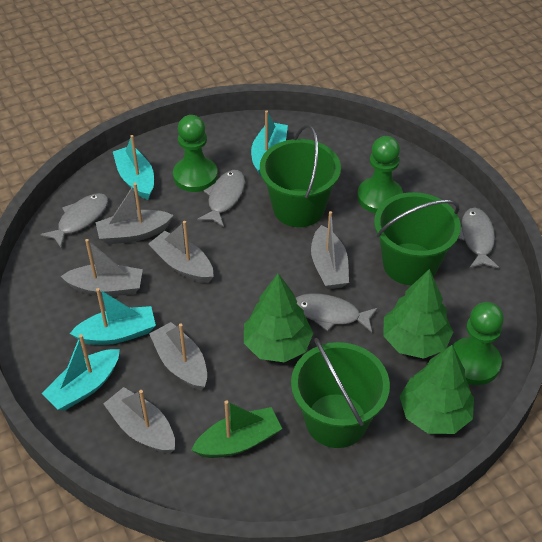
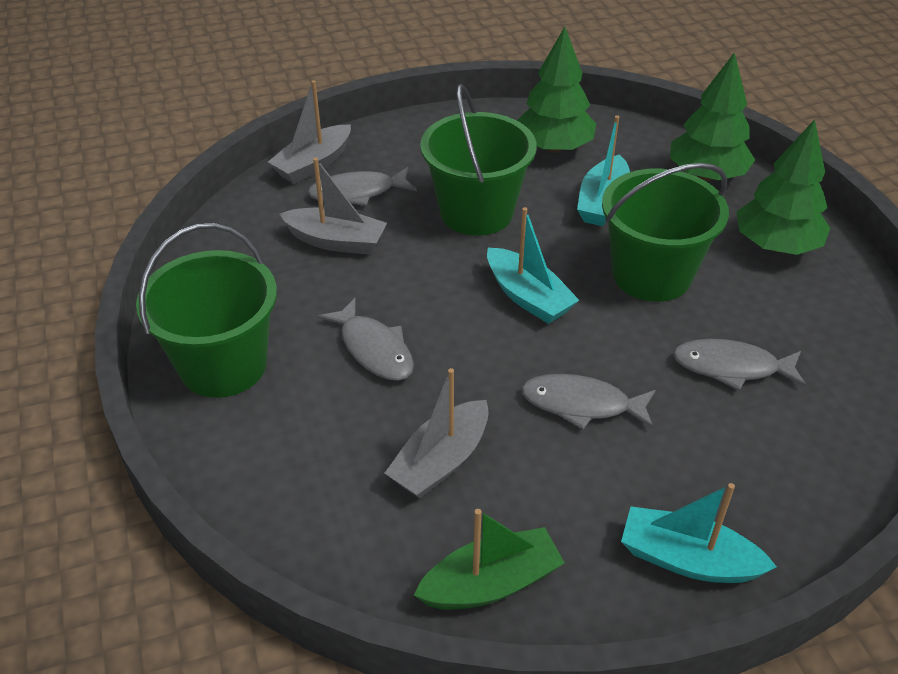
green pawn: [173,115,218,192] [357,136,403,213] [453,302,504,385] = 3 -> none = 0
grey boat: [61,239,143,296] [95,183,173,245] [103,387,175,453] [148,221,214,283] [149,322,207,390] [311,211,349,289] = 6 -> [268,80,351,184] [279,158,387,255] [385,368,489,498] = 3
turquoise boat: [42,334,120,411] [70,288,156,345] [113,135,154,200] [251,110,288,176] = 4 -> [487,207,579,324] [577,115,630,226] [621,483,777,583] = 3

